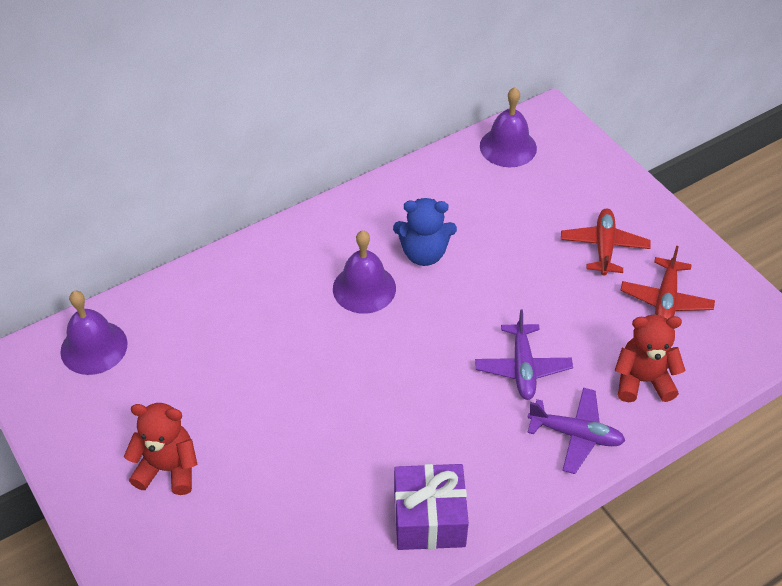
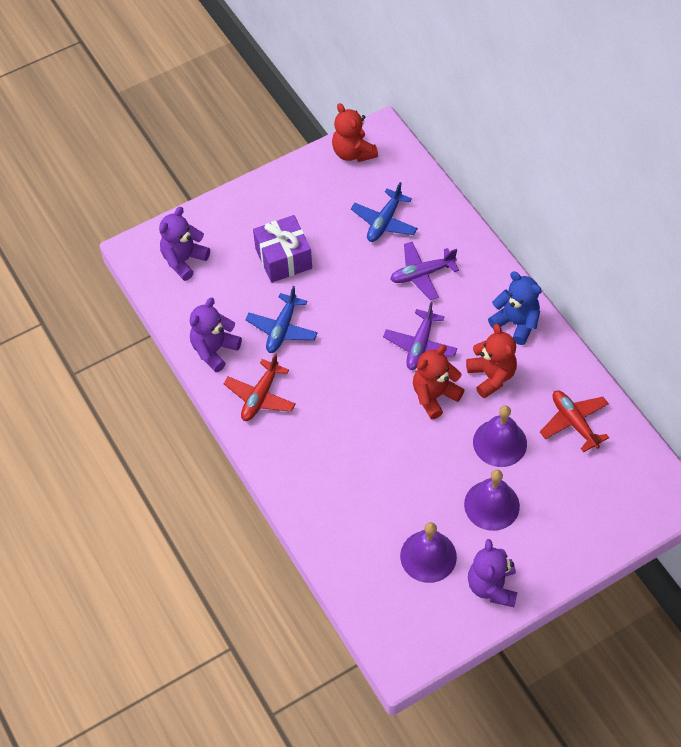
blue plane: none = 0 -> [245,286,318,353] [351,182,418,242] = 2
purple teddy bear: none = 0 -> [159,207,210,281] [190,298,242,372] [468,539,518,607] = 3
red teddy bear: [124,403,198,495] [614,315,686,402] = 2 -> [332,103,378,162] [413,345,464,419] [466,324,517,399] = 3

